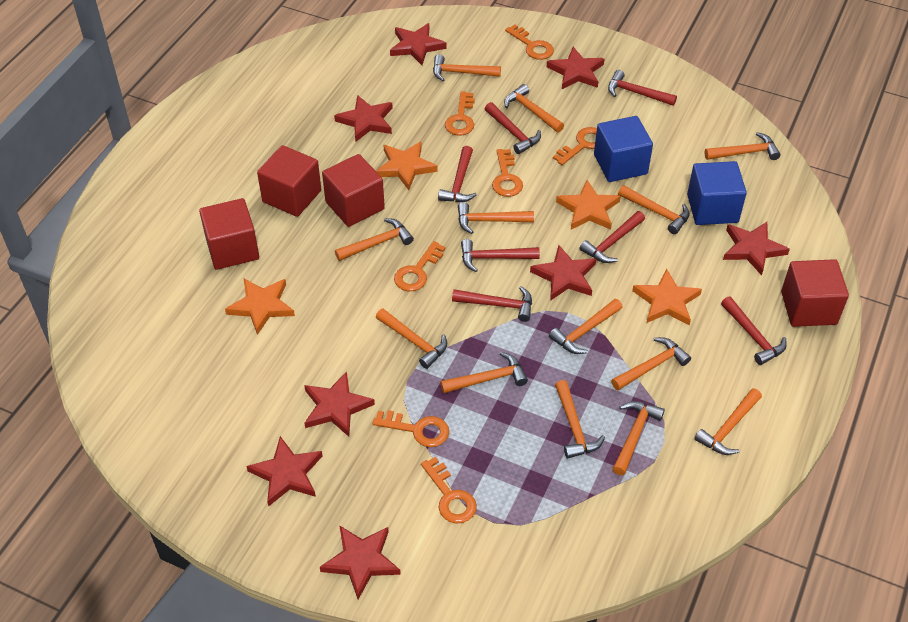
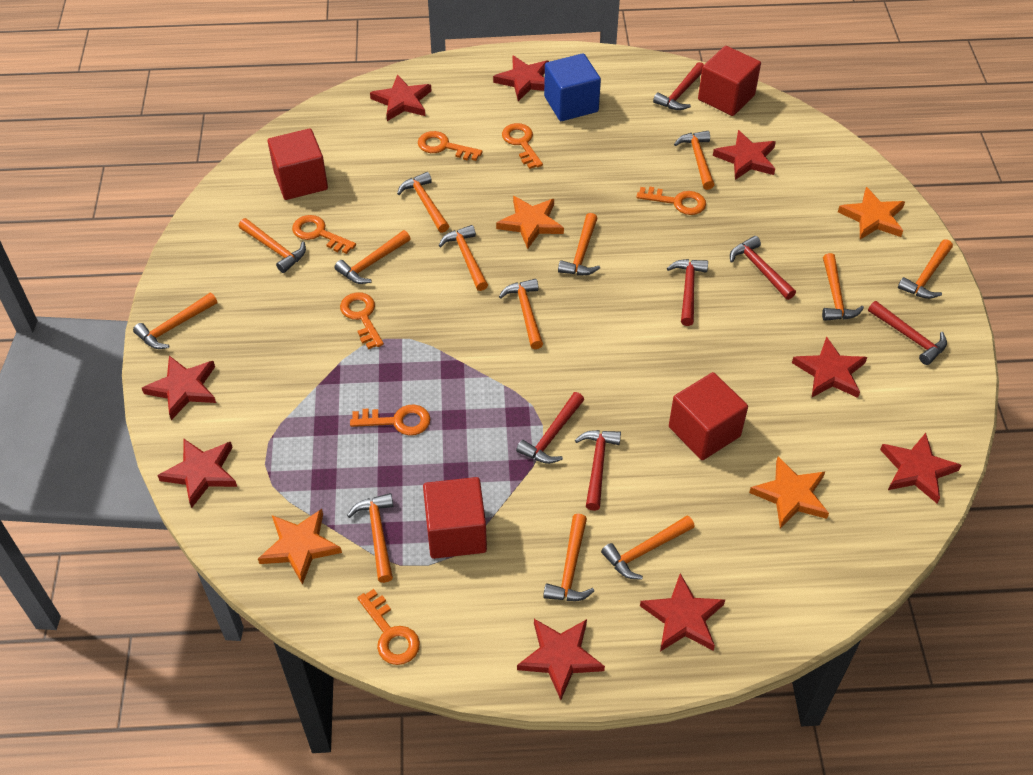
blue cube: [594,116,653,182] [687,161,747,225] = 2 -> [544,53,601,121] = 1
red hammer: [438,146,477,202] [452,286,532,322] [461,239,540,272] [485,102,541,154] [579,211,645,263] [608,70,677,106] [721,296,787,365] = 7 -> [516,392,584,464] [575,430,621,511] [653,62,704,110] [667,259,708,326] [730,236,796,300] [868,301,947,365] = 6
red star: [246,436,323,507] [304,371,375,437] [320,525,401,599] [334,95,393,142] [390,23,446,65] [530,245,596,301] [547,47,605,89] [723,222,790,275] = 8 -> [142,356,216,420] [157,439,237,508] [370,74,432,121] [493,56,549,101] [517,619,605,700] [640,573,725,651] [713,130,776,180] [792,336,867,398] [880,433,961,503] = 9

